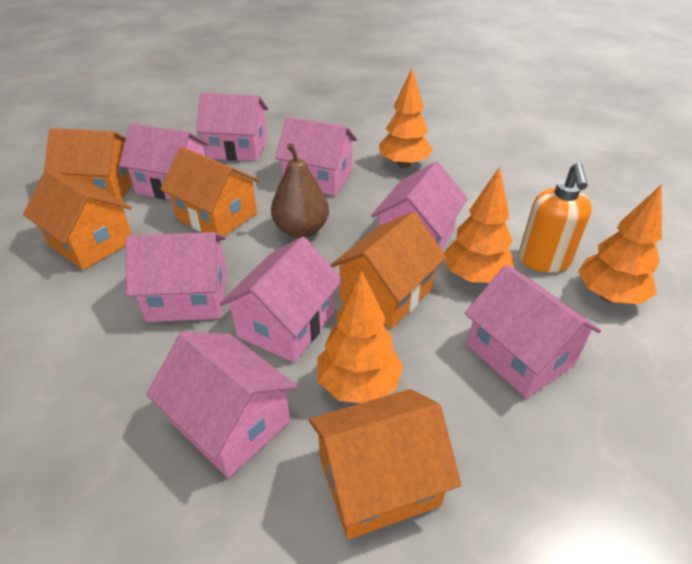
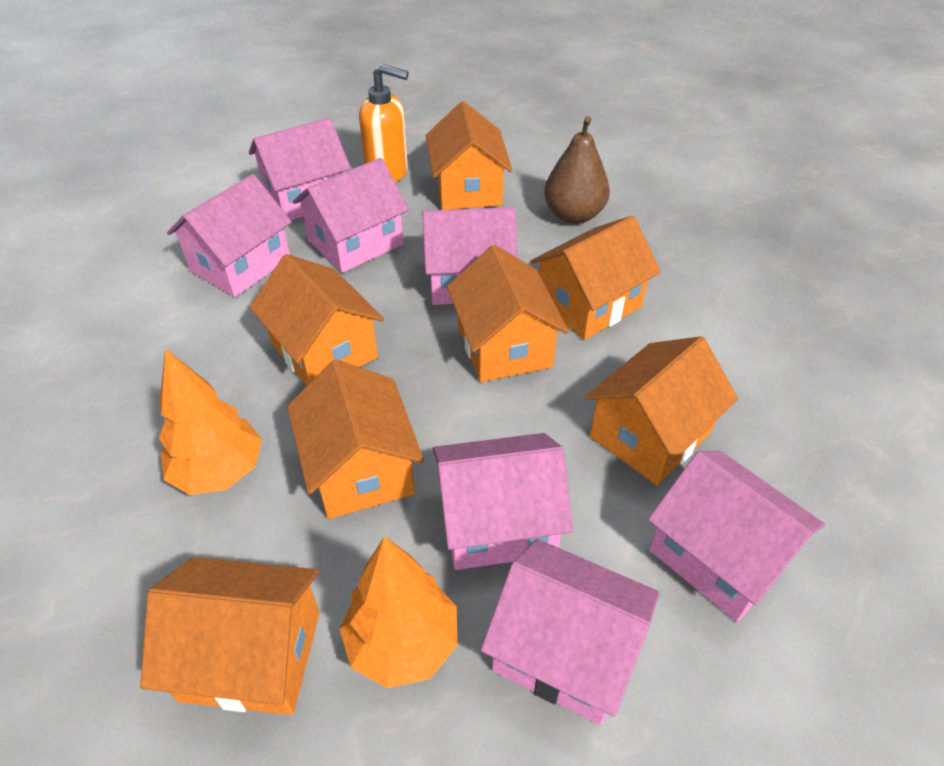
orange house: [23,170,132,270] [44,128,132,200] [160,147,260,236] [309,389,461,539] [330,212,446,328] = 5 -> [140,557,320,715] [250,254,384,386] [287,359,424,519] [426,101,512,210] [447,245,569,382] [530,216,661,340] [585,336,738,485] = 7
orange tree: [317,271,403,403] [379,69,432,168] [444,167,514,283] [578,184,662,304] = 4 -> [159,348,262,495] [340,536,457,688] = 2
pink house: [119,123,210,200] [125,232,227,322] [146,332,298,478] [196,93,268,161] [220,236,343,363] [275,117,357,196] [371,161,468,250] [465,265,601,398] = 8 -> [167,174,292,297] [249,118,351,220] [293,158,409,273] [422,207,518,305] [432,433,573,570] [481,539,659,725] [648,451,825,622] = 7

